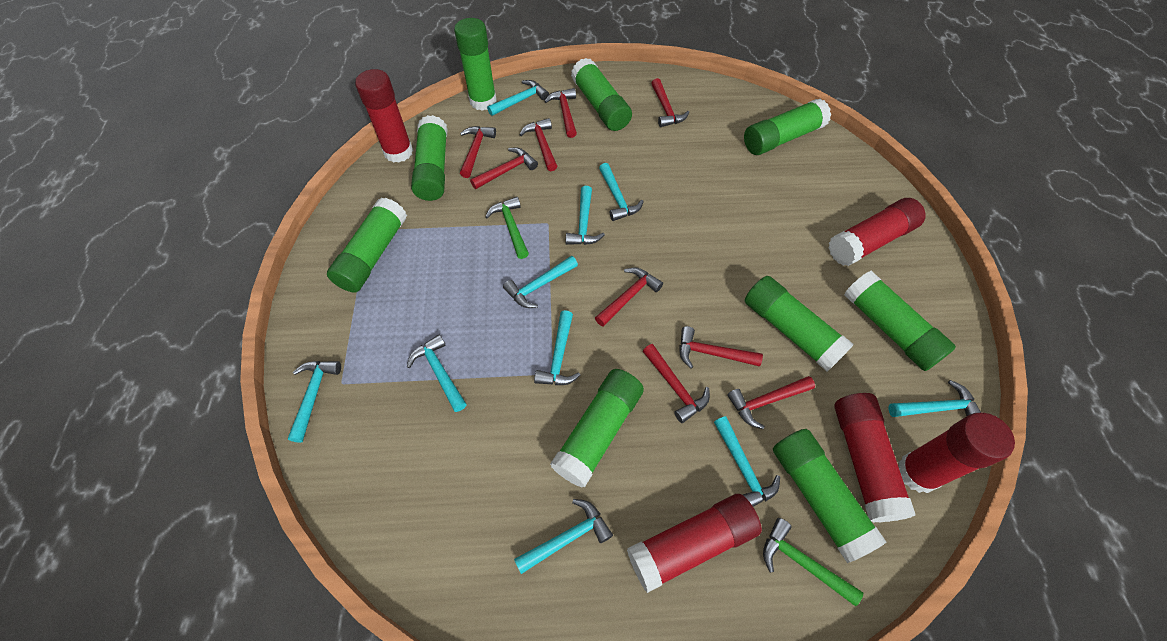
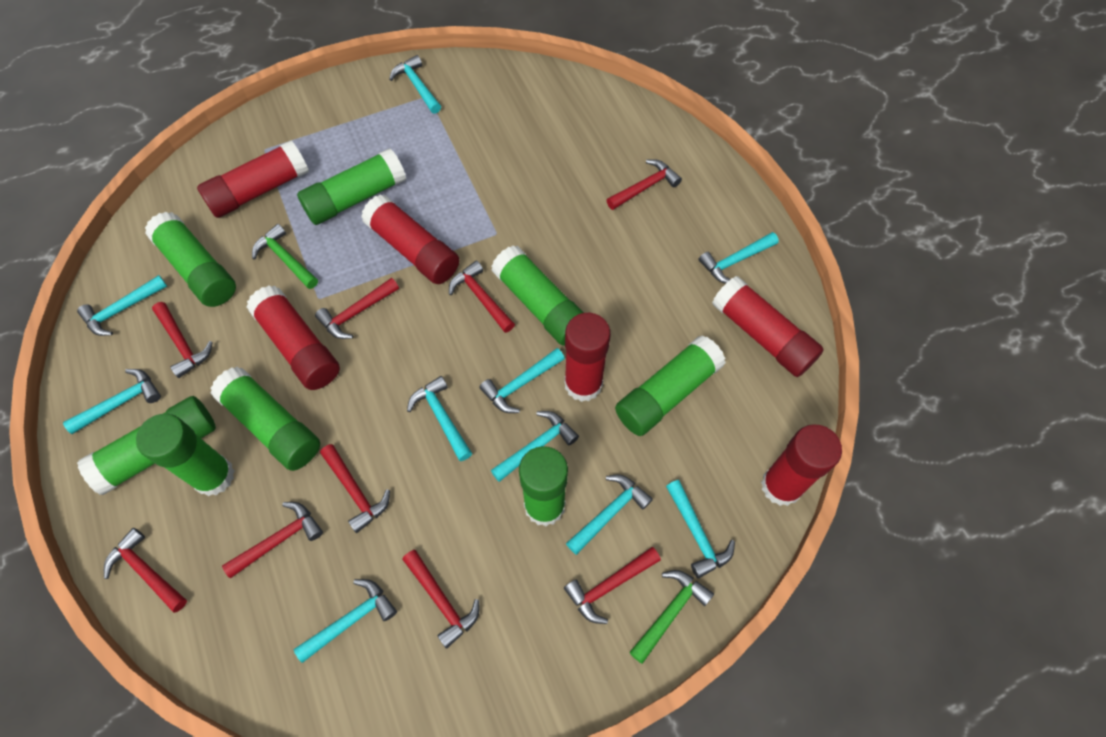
green glue stick: [327,198,407,293] [411,115,448,201] [454,18,497,111] [550,369,644,488] [571,58,632,131] [744,99,831,155] [745,276,854,371] [773,429,887,563] [844,271,956,371] = 9 -> [77,396,216,495] [136,414,234,496] [145,212,236,307] [210,366,320,471] [297,148,406,225] [491,245,584,346] [519,446,568,526] [615,335,726,436] = 8
red glue stick: [355,69,413,163] [627,494,762,593] [829,198,926,266] [834,393,915,522] [899,413,1015,493] = 5 -> [197,140,309,218] [246,286,340,390] [361,194,459,284] [564,313,611,402] [712,276,824,377] [761,424,842,506] = 6

